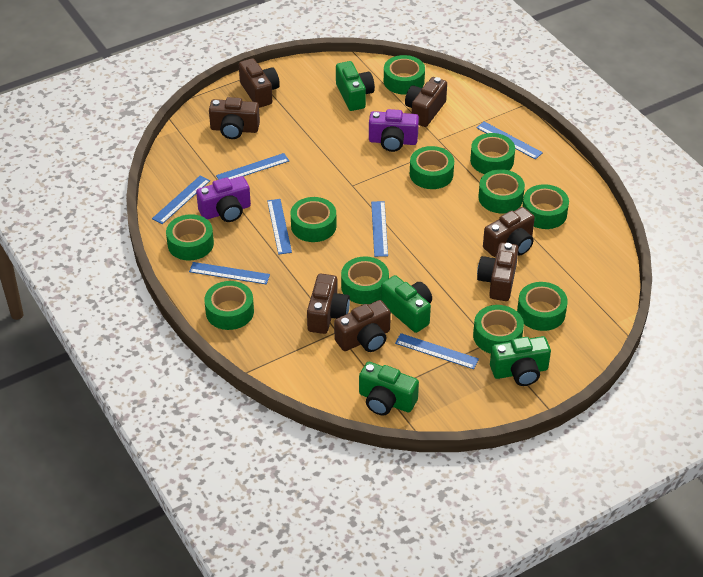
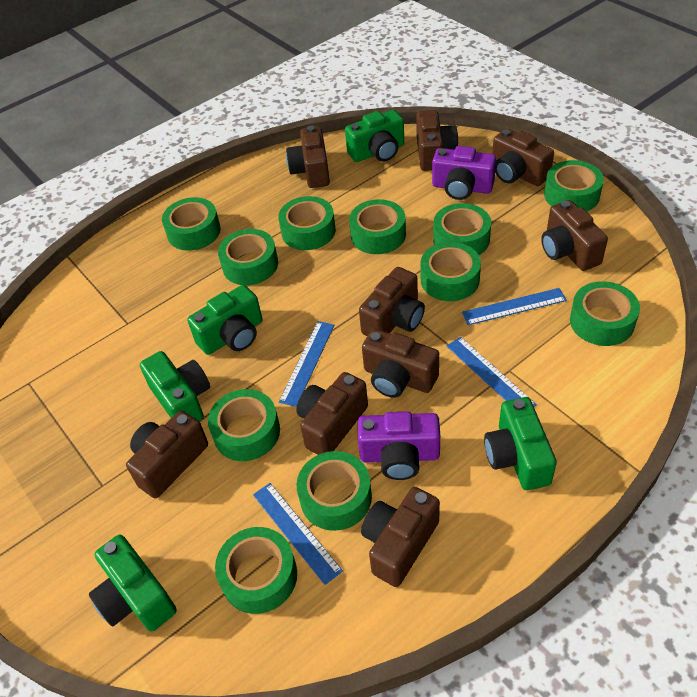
blue ruler: [152,176,210,224] [189,262,270,284] [216,153,289,180] [267,199,292,255] [371,201,388,257] [395,333,479,369] [476,122,543,159] = 7 -> [253,483,343,585] [279,321,334,407] [447,337,537,407] [462,288,567,325] = 4
brown camera: [209,97,260,139] [239,58,280,108] [307,274,350,334] [334,300,391,352] [405,77,447,127] [477,242,519,301] [483,207,535,257] = 7 -> [126,411,208,498] [286,126,330,188] [296,372,368,455] [359,267,425,336] [361,487,440,587] [362,329,439,398] [416,110,458,171] [492,129,554,186] [541,200,608,271] = 9
green camera: [336,61,375,111] [359,362,419,415] [381,275,432,333] [490,336,551,386] = 4 -> [89,535,177,632] [140,351,210,422] [187,285,262,355] [345,110,404,162] [484,397,557,490] = 5

